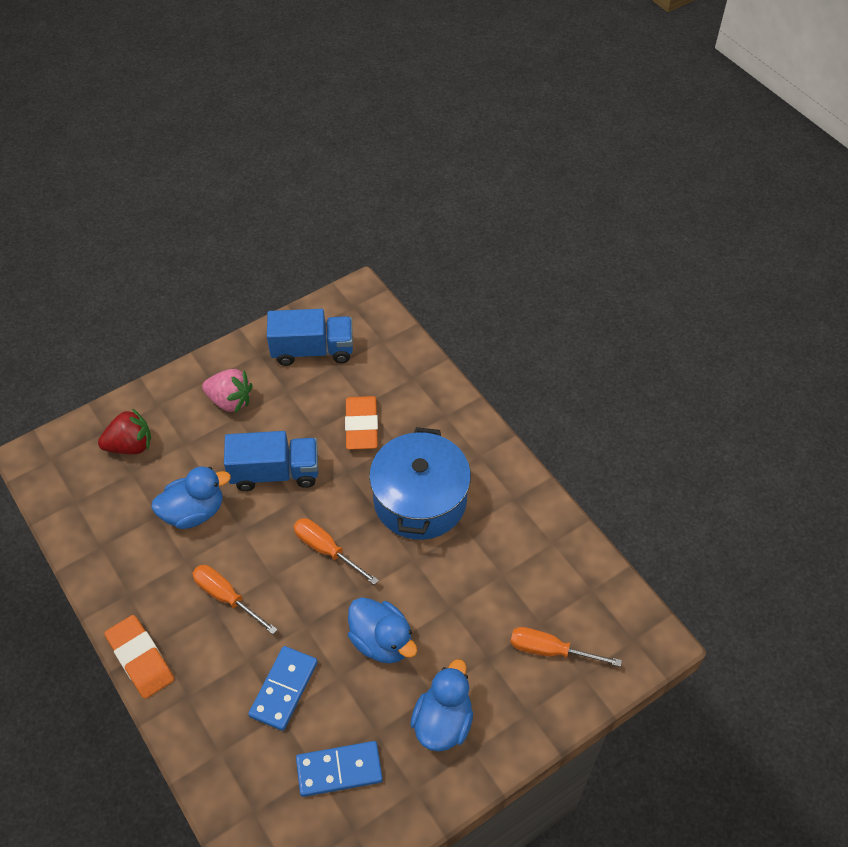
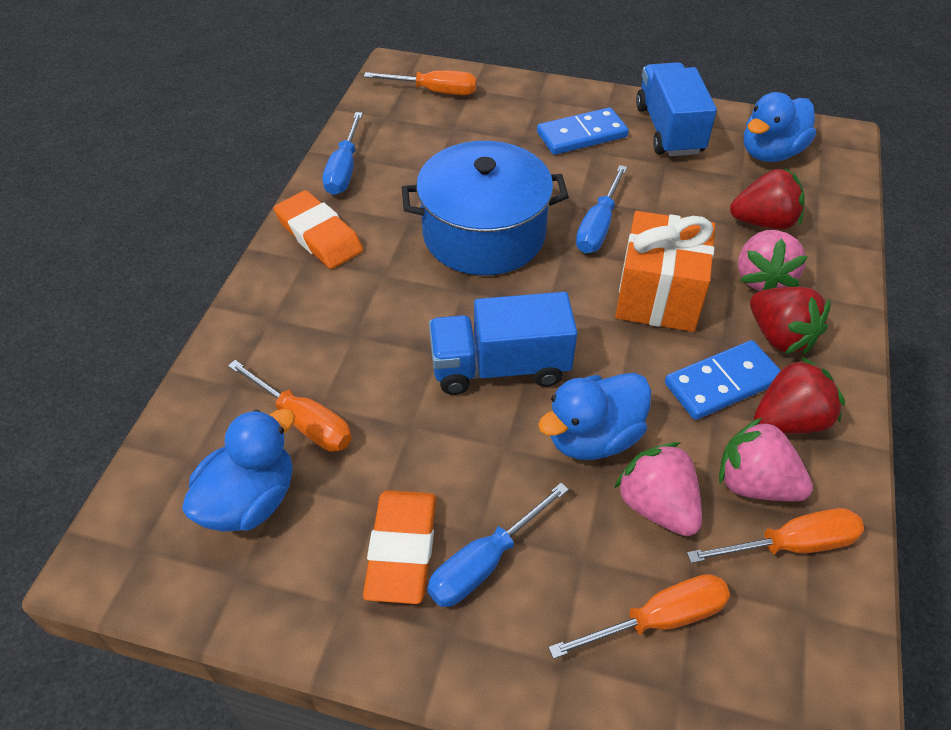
blue screwdriver: none = 0 -> [322,112,363,195] [427,483,569,607] [576,165,627,253] = 3
orange gift: none = 0 -> [615,211,715,332] = 1
orange screwdriver: [192,565,278,634] [294,518,379,585] [510,627,622,667] = 3 -> [228,360,352,452] [364,70,477,95] [549,574,730,659] [687,508,864,563] = 4
pink strawberry: [202,369,253,413] = 1 -> [614,442,702,536] [719,417,813,502] [738,230,808,291] = 3
red strawberry: [98,408,151,454] = 1 -> [730,168,805,230] [750,287,831,354] [754,357,845,434] = 3

